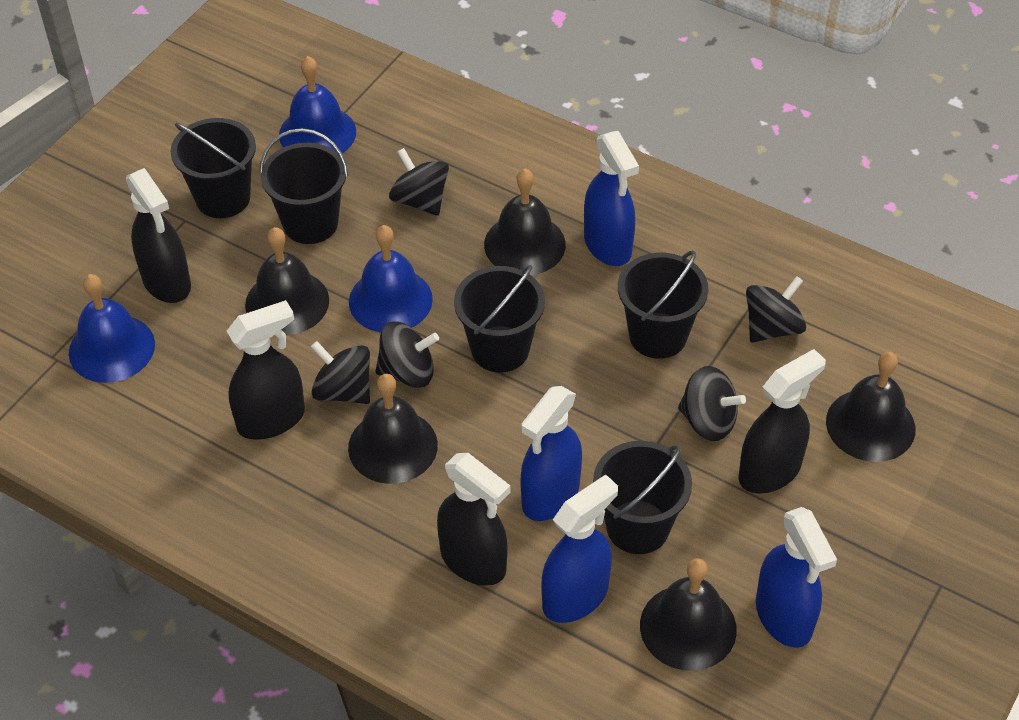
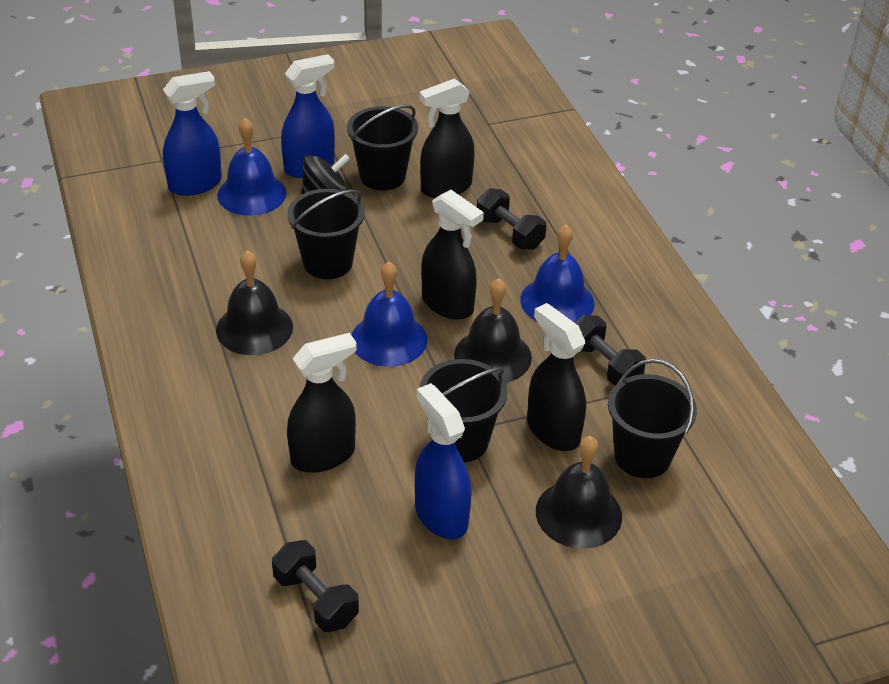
black bell: [245,227,329,335] [348,374,438,484] [484,168,566,275] [640,558,737,671] [826,352,915,462] = 5 -> [216,250,293,355] [454,278,532,383] [536,436,622,549] = 3
black bucket: [171,118,256,218] [259,128,348,244] [454,265,545,372] [593,441,692,554] [618,250,708,359] = 5 -> [287,189,365,279] [347,105,418,190] [419,359,507,462] [608,359,697,478] = 4
black dumbbell: none = 0 -> [272,540,359,632] [477,188,546,250] [575,315,646,386] = 3
black spinning top: [311,341,370,404] [375,321,439,388] [389,148,449,216] [678,366,746,441] [746,276,806,343] = 5 -> [301,154,350,195] = 1
blue spray bottle: [521,386,582,521] [542,474,618,623] [584,131,639,266] [756,507,837,648] = 4 -> [163,71,222,196] [281,54,335,178] [415,383,471,539] = 3

